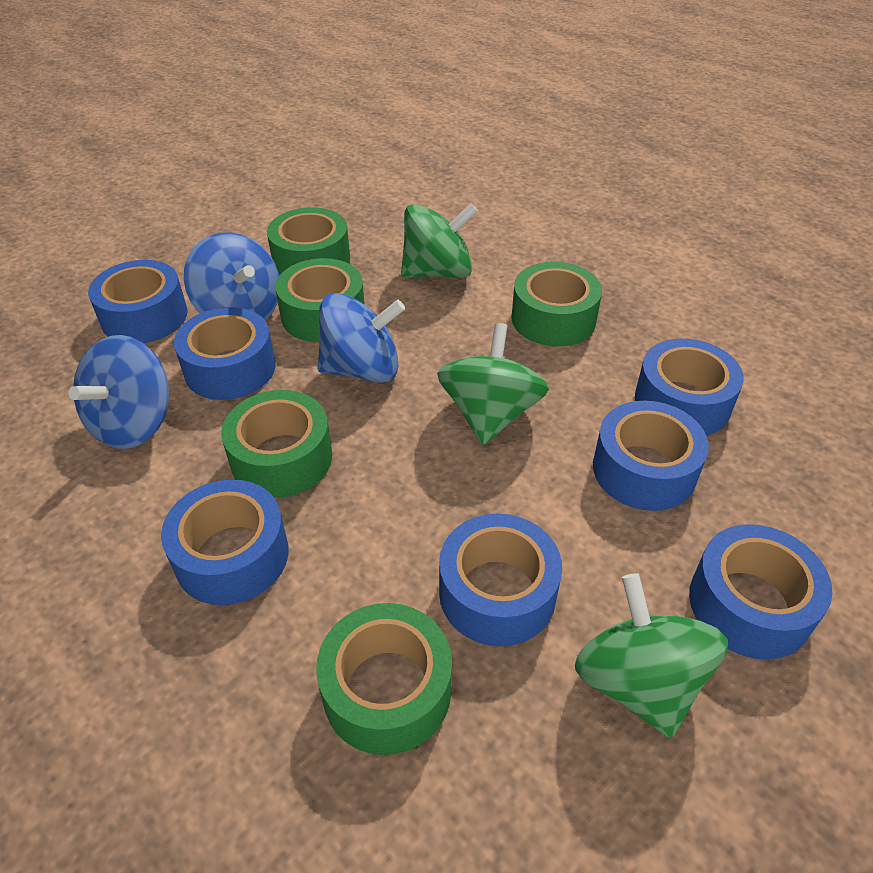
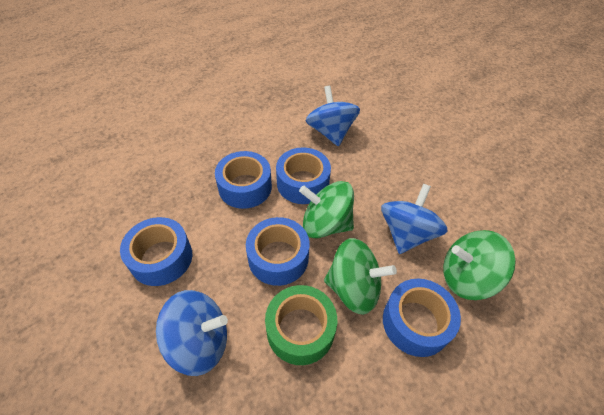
blue tape: [88,260,188,343] [161,480,289,605] [174,307,276,400] [439,514,562,646] [593,401,709,511] [635,338,744,435] [689,524,833,660] = 7 -> [120,217,192,286] [215,151,272,209] [246,217,310,286] [276,147,331,204] [383,279,461,357] = 5
green tape: [221,390,332,498] [267,207,350,275] [275,258,365,342] [316,603,452,755] [511,262,602,346] = 5 -> [265,285,337,365] = 1

